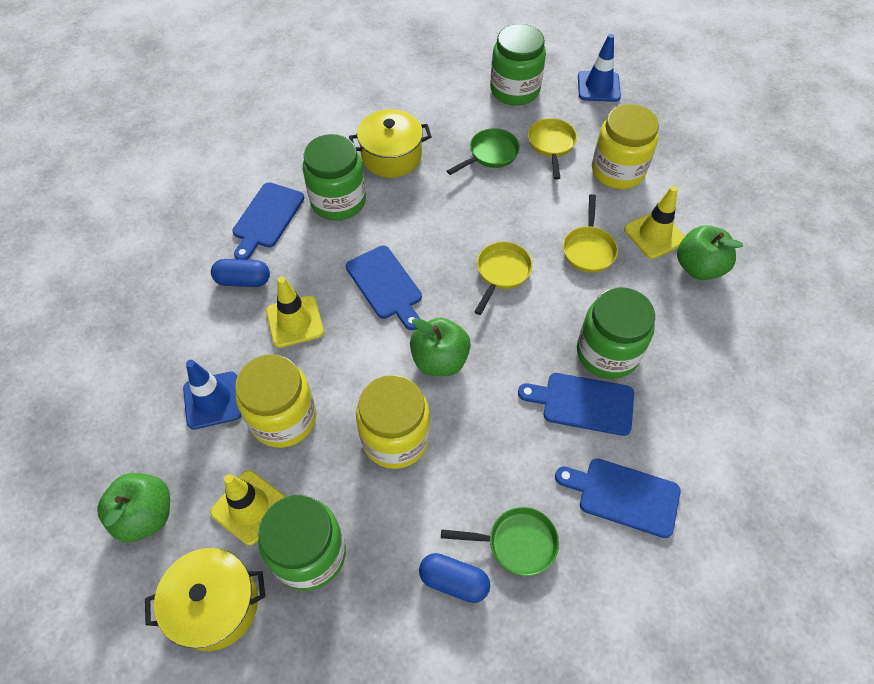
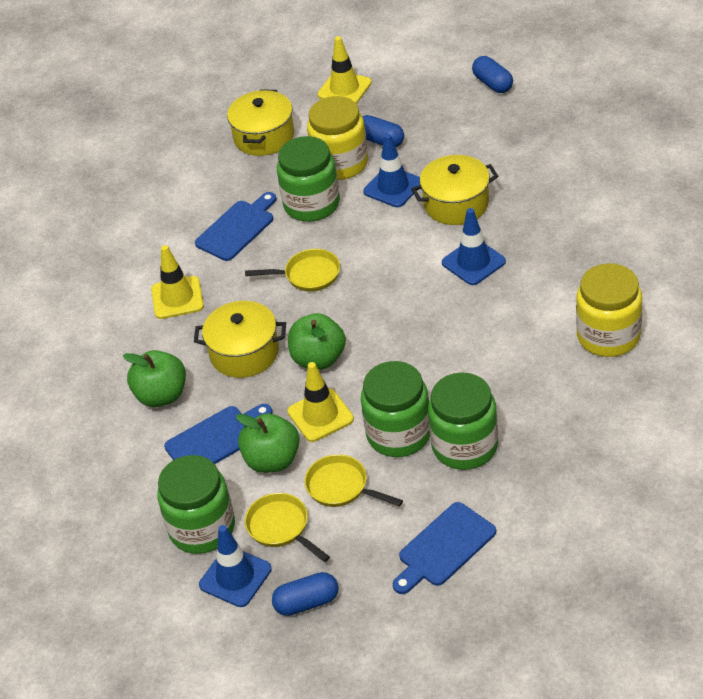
blue capsule: [211,259,270,287] [419,553,490,603] = 2 -> [272,572,339,616] [362,115,404,147] [472,56,513,93] = 3
blue cutting board: [232,182,304,260] [346,246,422,330] [518,373,634,436] [555,458,681,538] = 4 -> [164,404,272,464] [195,192,276,261] [393,502,496,594] = 3
blue traffic cone: [183,360,242,430] [578,34,621,102] = 2 -> [199,525,272,607] [363,134,420,207] [442,208,506,285] = 3
green pan: [441,507,559,576] [447,128,520,175] = 2 -> none = 0
yellow jar: [235,354,316,448] [356,375,430,469] [592,104,659,189] = 3 -> [307,96,368,180] [576,263,642,357] = 2
yellow pot: [145,548,265,651] [349,109,432,178] = 2 -> [194,301,286,378] [227,89,294,156] [411,155,498,225] = 3

